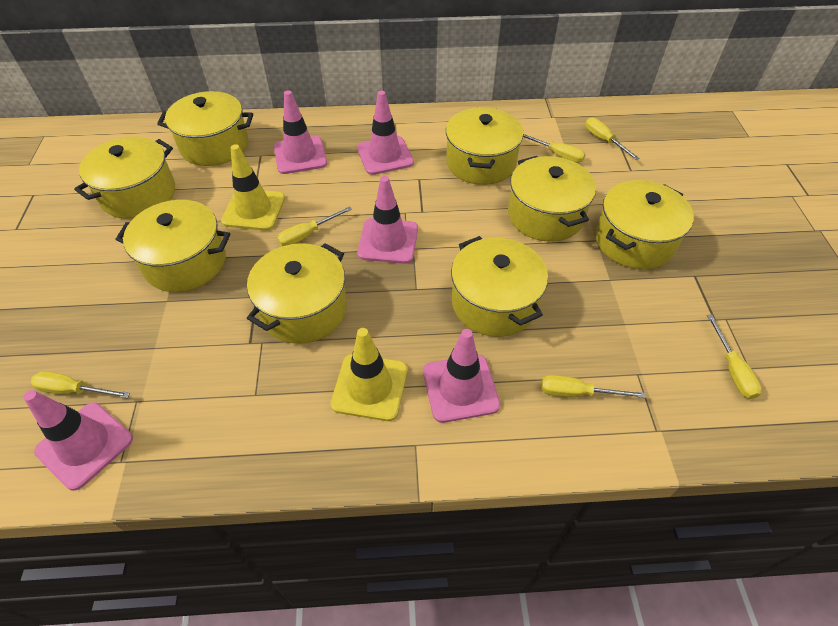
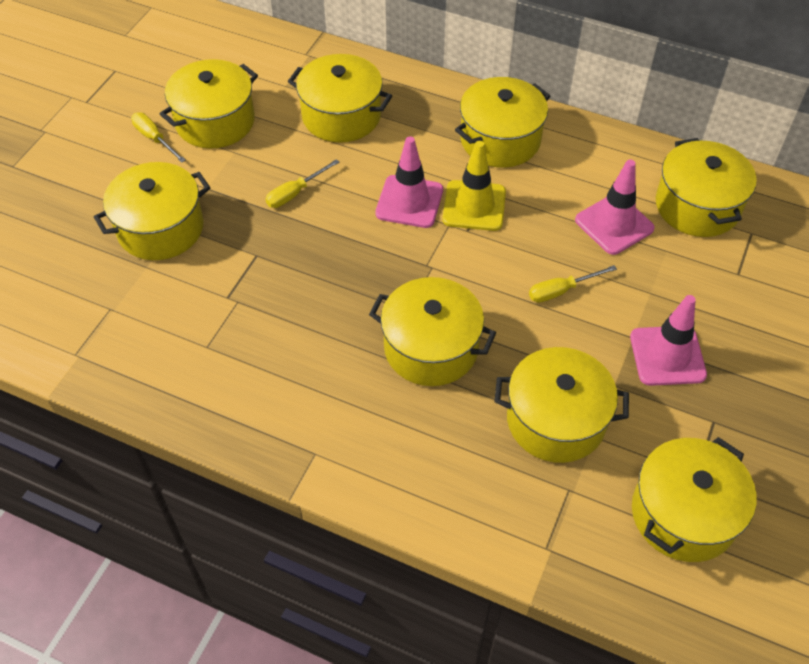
pink traffic cone: [23,390,133,491] [274,90,327,174] [357,91,414,175] [357,176,418,264] [423,329,500,423] = 5 -> [375,136,443,228] [575,159,655,255] [630,295,707,386] = 3
yellow screwdriver: [31,371,130,398] [277,206,352,246] [523,134,585,163] [541,375,646,398] [585,117,640,160] [707,314,762,399] = 6 -> [131,112,185,163] [265,159,339,208] [529,265,617,303] = 3
yellow traffic cone: [221,144,285,231] [331,328,407,421] = 2 -> [442,141,506,231] = 1

